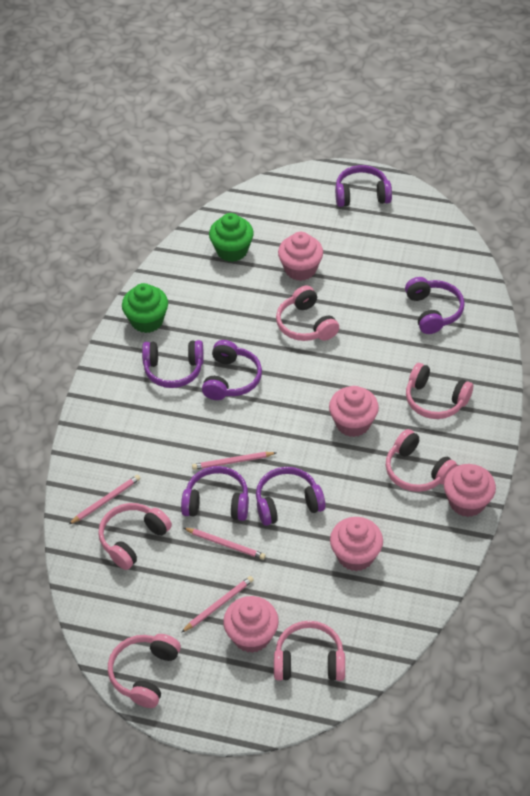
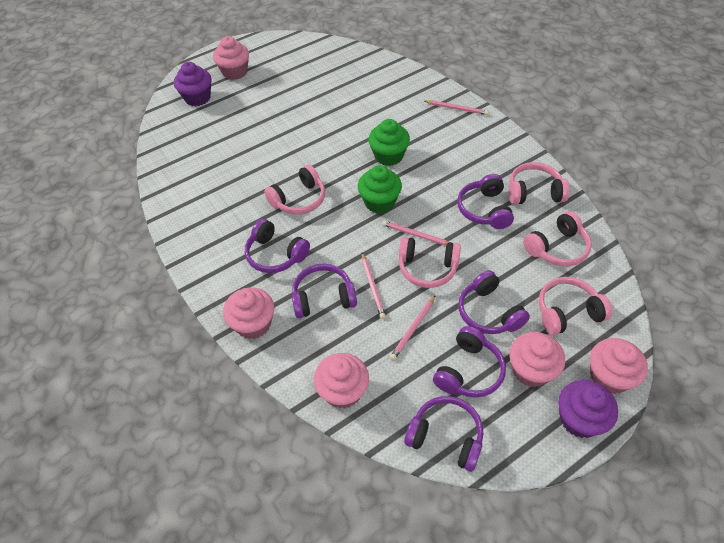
pink headphones: [98,503,172,570] [108,634,181,708] [274,621,345,681] [276,285,339,341] [386,429,457,492] [406,363,473,419] = 6 -> [264,165,325,215] [399,237,461,288] [509,162,570,204] [523,211,592,266] [539,277,613,335] = 5
purple cupcake: none = 0 -> [174,62,211,106] [558,380,618,438] = 2

